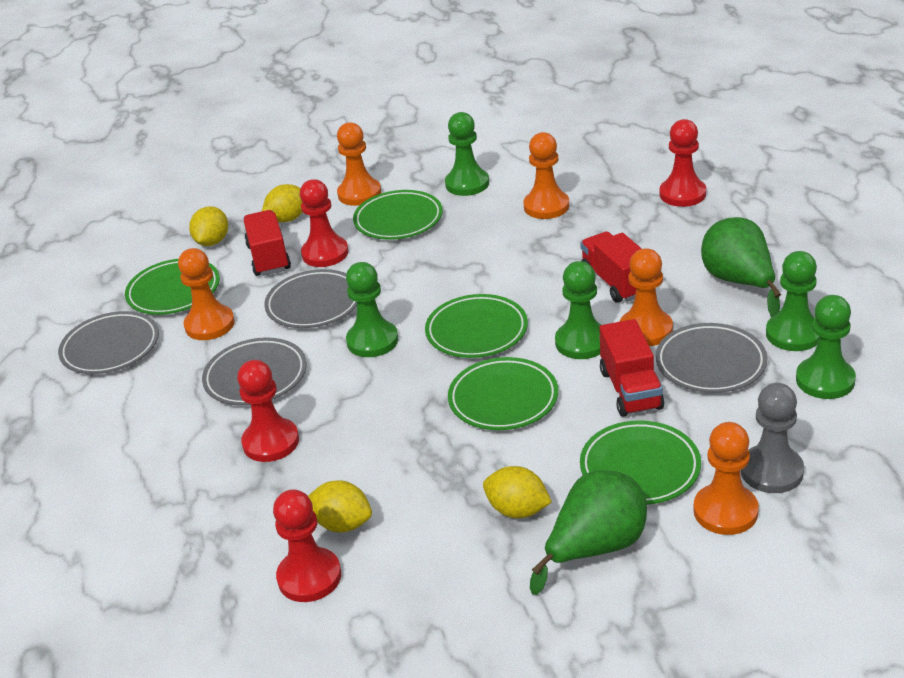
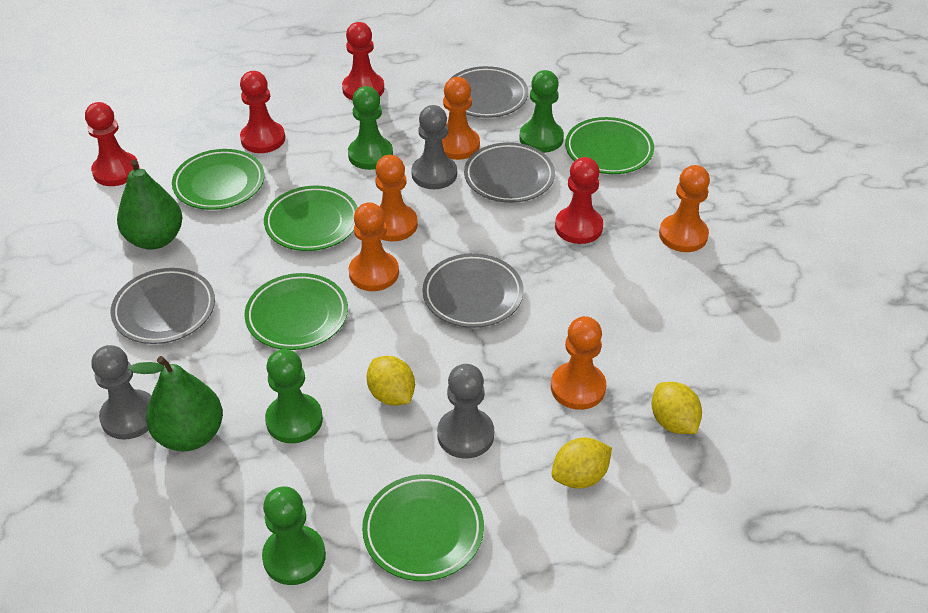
green pawn: [346,262,398,357] [445,112,489,196] [555,261,601,359] [766,251,819,351] [796,295,856,399] = 5 -> [262,486,326,585] [265,349,323,444] [348,86,393,170] [519,70,564,153] = 4
grey pawn: [740,383,804,493] = 1 -> [91,345,151,440] [411,105,457,189] [437,364,494,459] = 3
red truck: [243,210,291,276] [580,231,642,303] [599,319,664,417] = 3 -> none = 0
yellow lemon: [189,206,228,246] [262,184,303,222] [308,481,372,532] [483,466,552,518] = 4 -> [366,356,415,406] [552,437,612,489] [652,382,702,434] = 3

